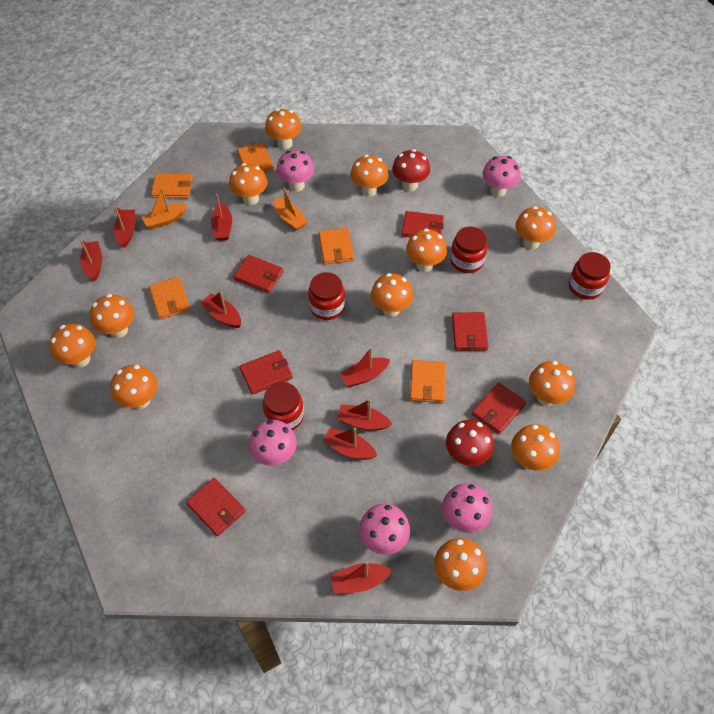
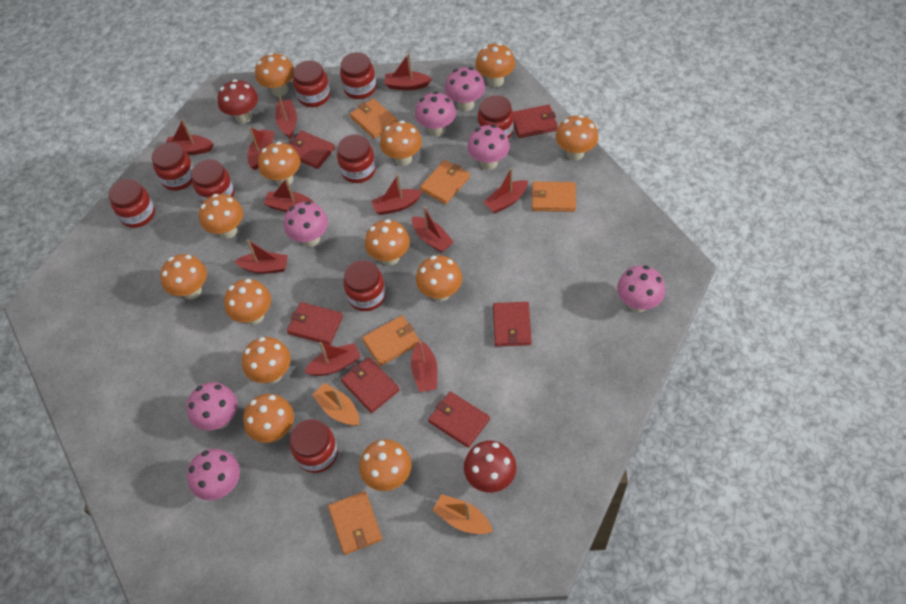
orange mushroom: [49,324,95,368] [90,294,134,338] [111,365,157,409] [229,163,268,205] [265,109,302,149] [350,155,389,197] [371,273,413,317] [406,229,447,272] [434,538,487,591] [511,424,560,471] [515,206,556,249] [529,361,575,406] = 12 -> [160,254,207,299] [199,194,243,239] [224,279,271,325] [242,337,291,383] [243,394,294,443] [255,53,294,96] [258,142,301,186] [359,439,411,491] [365,219,410,265] [380,120,422,166] [416,255,462,302] [475,43,515,87] [556,115,598,160] = 13
pink mushroom: [249,420,297,466] [276,150,314,192] [359,504,410,555] [442,483,493,533] [482,156,521,197] = 5 -> [187,382,237,431] [187,449,240,500] [284,201,328,247] [415,91,456,137] [445,67,485,111] [467,125,510,170] [617,266,665,312] = 7
red boat: [80,240,102,281] [114,206,135,248] [200,291,241,328] [211,194,232,241] [322,428,377,460] [330,562,392,594] [337,399,392,430] [340,347,390,387] = 8 -> [166,119,214,155] [234,239,288,274] [248,127,275,170] [264,178,315,212] [275,96,297,139] [305,342,361,376] [371,174,423,215] [384,53,432,90] [411,340,437,392] [412,206,454,253] [483,168,528,213] = 11
red jar: [263,382,304,430] [308,272,345,320] [450,227,487,273] [569,252,611,300] = 4 -> [109,179,155,228] [152,142,194,191] [191,159,234,203] [290,419,338,473] [293,60,330,107] [337,135,376,183] [340,52,376,99] [343,260,386,311] [478,95,514,139] = 9

